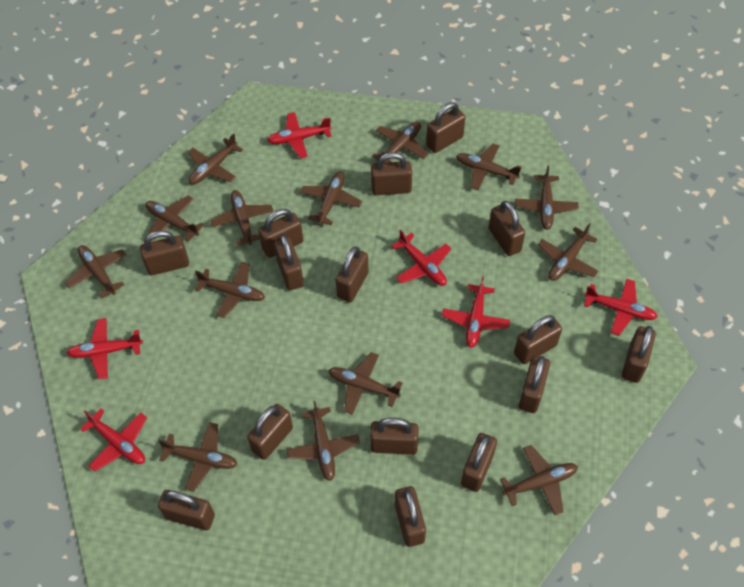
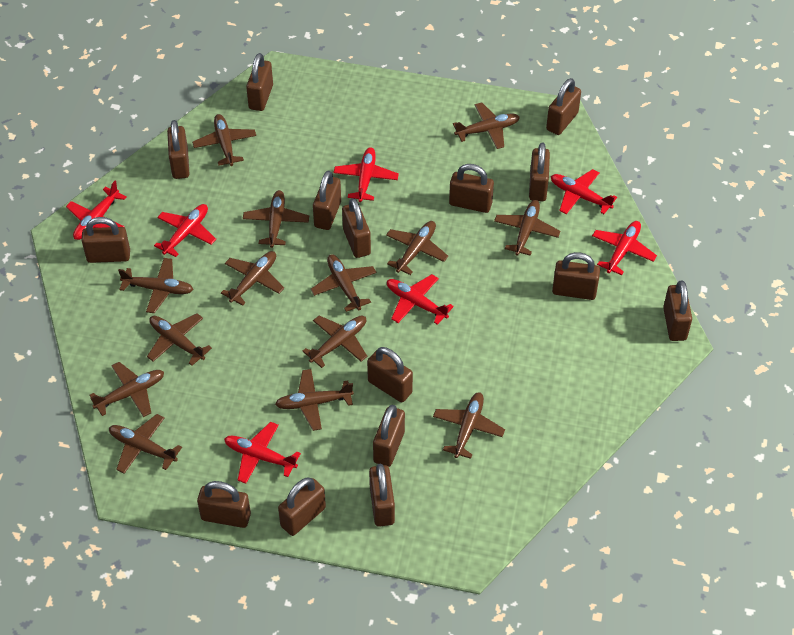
red plane: [67,318,143,380] [80,408,147,471] [267,112,332,158] [392,230,451,286] [442,277,510,348] [584,279,658,336] = 6 -> [66,181,127,240] [154,204,216,257] [224,422,301,484] [333,147,399,202] [387,274,454,325] [551,169,617,214] [592,221,657,275] = 7

